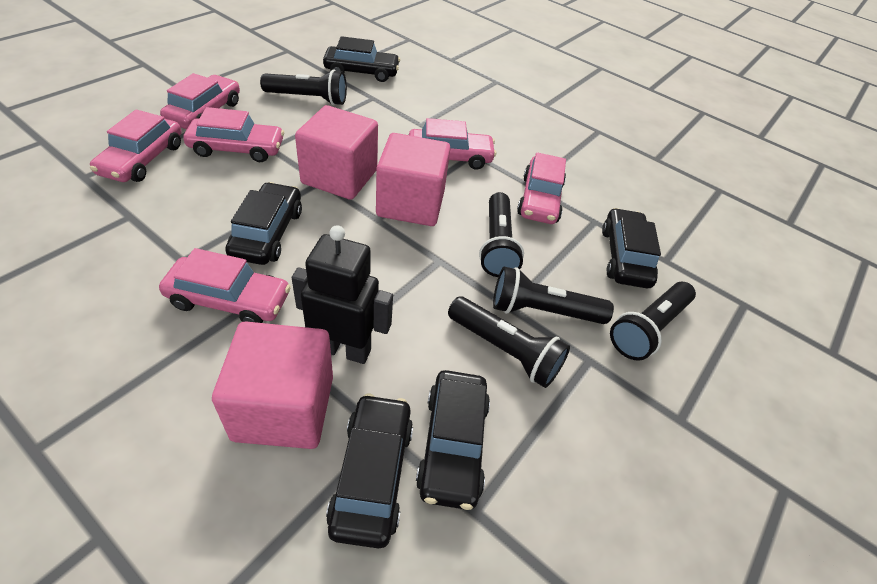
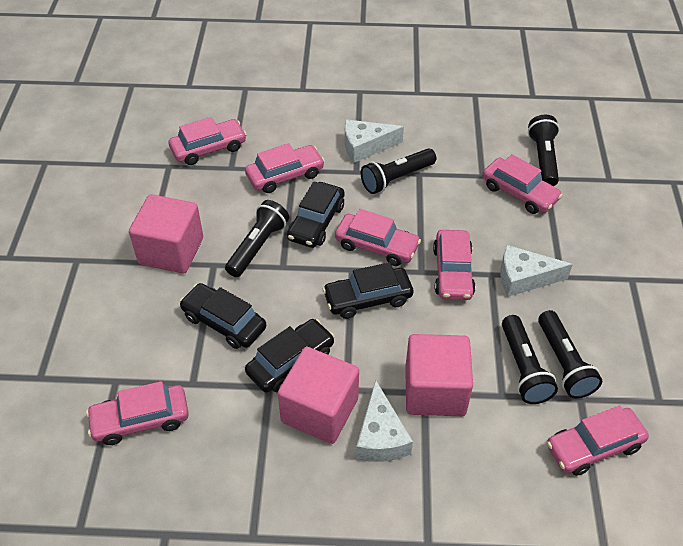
black car: [225,182,302,265] [323,36,400,82] [326,394,413,548] [416,370,490,510] [602,208,661,288] = 5 -> [179,283,266,349] [245,319,335,393] [287,181,345,248] [323,262,413,319] = 4
black robot: [292,225,393,364] = 1 -> none = 0
pink car: [90,109,181,182] [159,248,291,323] [160,73,240,129] [183,107,284,162] [409,118,496,170] [517,152,566,224] = 6 -> [86,381,189,445] [169,117,247,165] [245,143,325,193] [335,209,421,266] [433,230,476,300] [483,154,562,214] [547,405,649,476] = 7
white cheese: none = 0 -> [345,119,404,163] [356,380,413,462] [500,245,573,297] = 3

